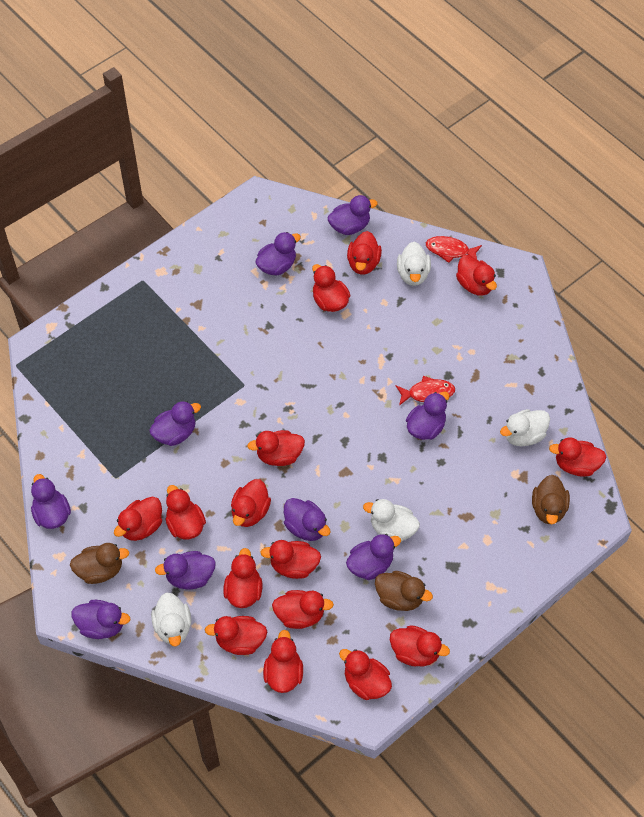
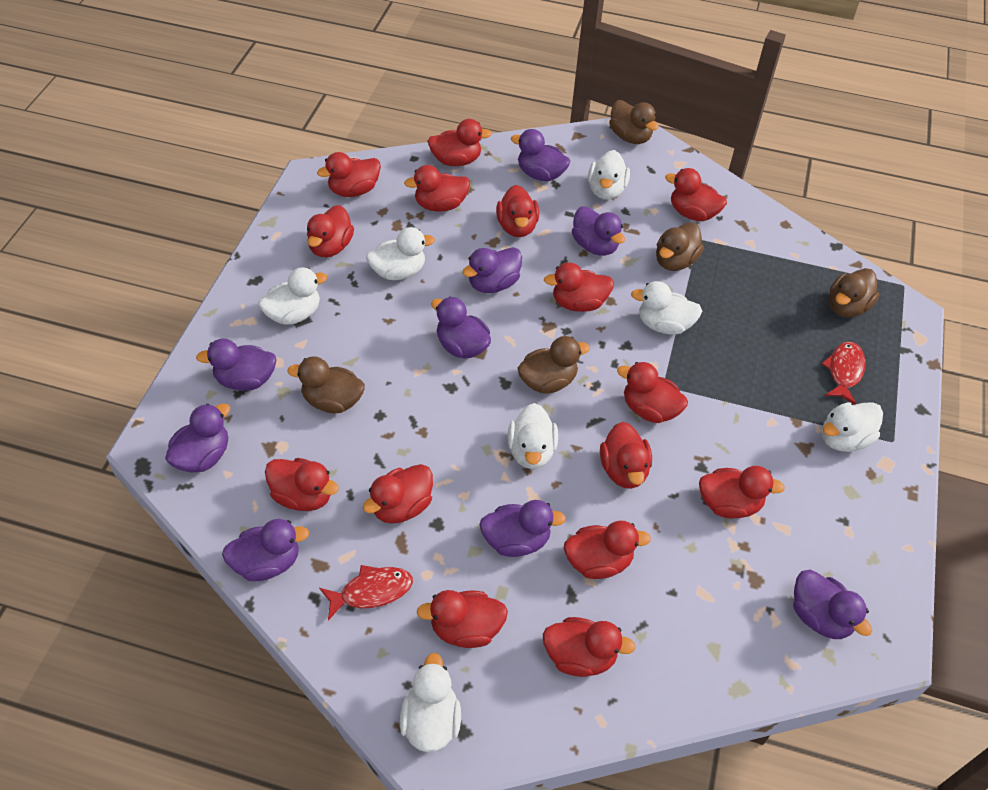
brown duck: [70,543,129,584] [375,571,433,611] [532,475,570,524] = 3 -> [288,356,365,413] [517,336,590,394] [609,100,659,144] [656,222,704,271] [829,268,879,318] = 5
white duck: [151,592,191,647] [363,499,420,542] [397,242,431,286] [500,409,550,446] = 4 -> [258,268,327,325] [366,227,435,280] [400,653,461,752] [507,403,558,469] [588,150,630,200] [631,281,702,335] [822,402,883,452] = 7

